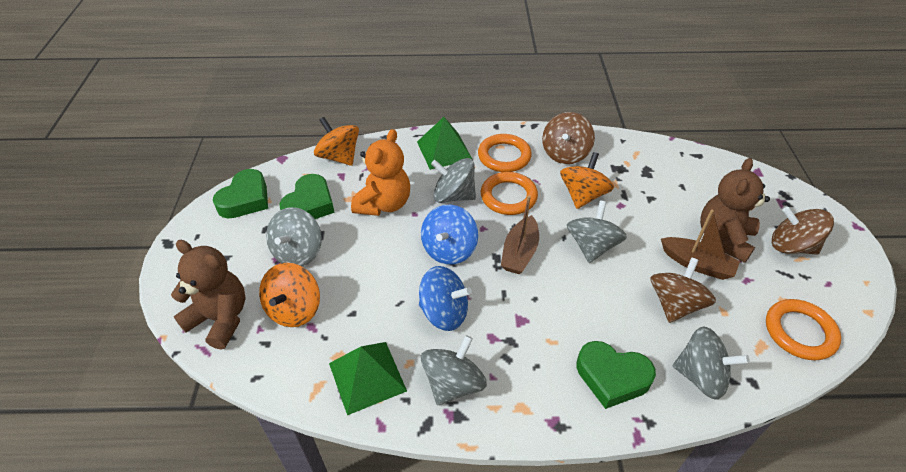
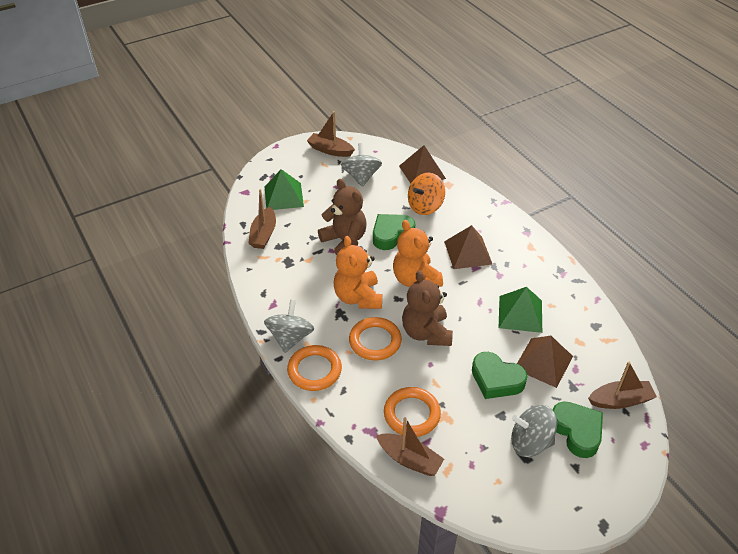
blue spinning top: [419,266,472,331] [421,205,478,265] = 2 -> none = 0
brown boat: [501,195,539,274] [661,210,740,280] = 2 -> [248,189,276,249] [307,111,355,157] [376,417,444,476] [588,362,657,409] = 4
brown pyramid: none = 0 -> [399,145,446,183] [444,225,493,269] [517,336,573,388] = 3
brown spinning top: [542,112,595,164] [650,257,716,323] [772,207,834,255] = 3 -> none = 0
grey spinning top: [266,207,322,266] [421,335,487,405] [431,158,476,203] [567,201,627,263] [673,326,750,400] = 5 -> [264,299,314,353] [341,143,382,187] [511,405,557,457] = 3
orange spinning top: [259,263,320,327] [314,117,359,166] [560,152,614,209] = 3 -> [408,173,445,215] = 1
orange teddy bear: [351,129,410,216] = 1 -> [334,236,382,309] [393,220,443,287] = 2

